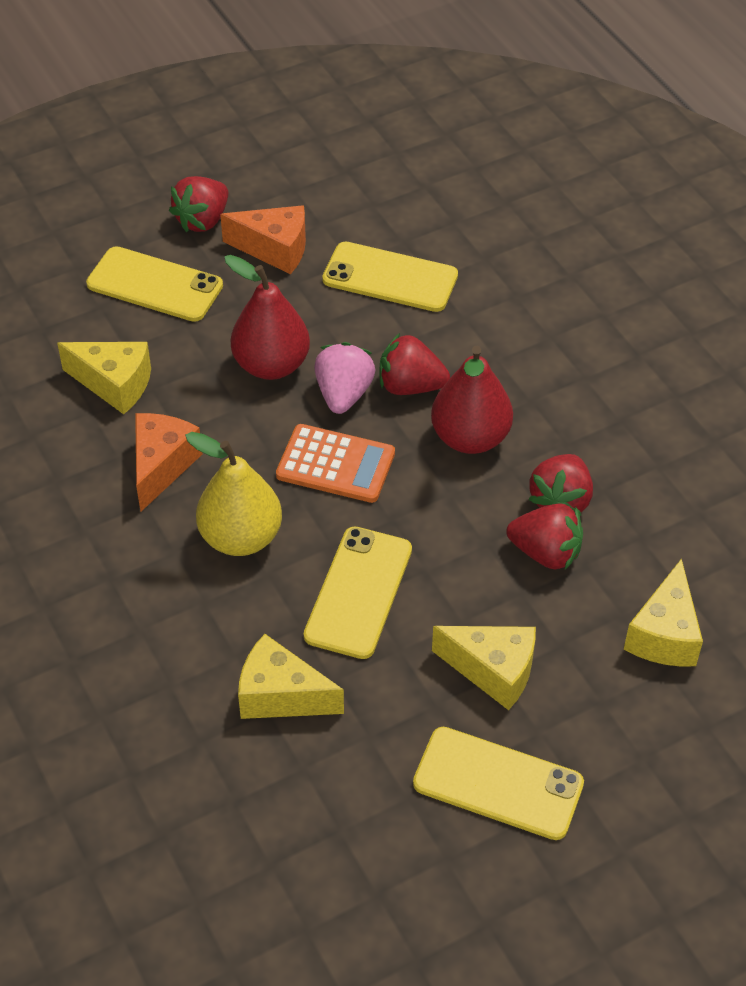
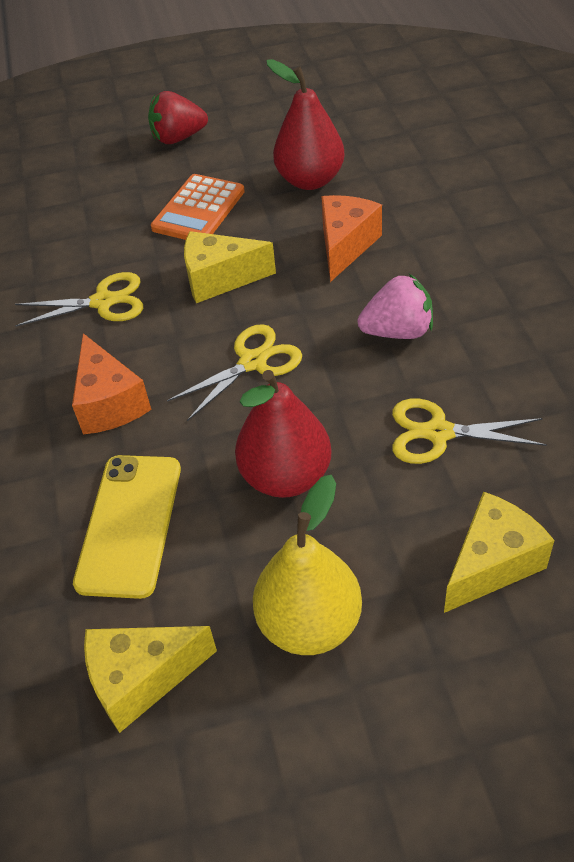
red strawberry: [169,176,228,232] [379,333,450,395] [506,503,583,569] [528,454,593,516] = 4 -> [148,91,208,144] = 1
yellow cheese: [57,342,151,414] [238,634,344,719] [432,626,536,710] [624,558,703,667] = 4 -> [84,626,217,733] [184,231,276,303] [444,491,555,613] = 3
yellow phone: [86,246,223,322] [304,527,412,659] [322,242,458,312] [413,727,584,840] = 4 -> [73,455,181,599] = 1
yellow scissors: none = 0 -> [15,272,143,326] [167,324,302,421] [392,399,547,464] = 3

